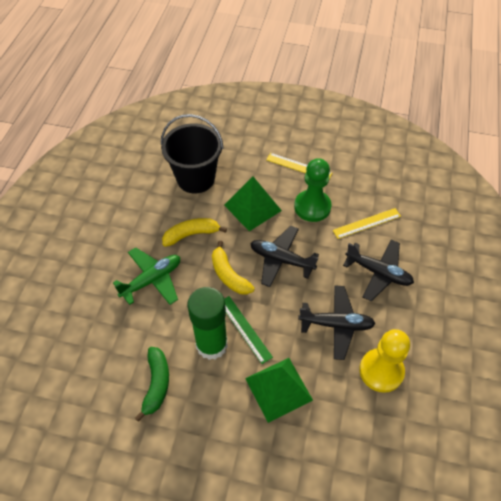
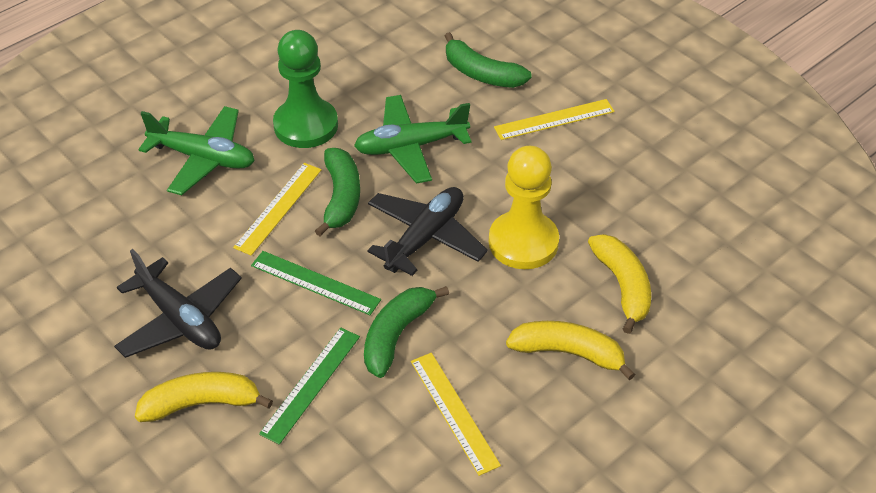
black bucket: [161,114,224,193] = 1 -> none = 0
black plane: [250,226,319,287] [298,285,376,360] [343,240,414,301] = 3 -> [114,249,242,358] [368,187,488,276] = 2
green banana: [135,347,169,422] = 1 -> [315,148,360,236] [364,286,449,378] [445,32,532,88] = 3
green glue stick: [187,287,228,360] = 1 -> none = 0
green plane: [113,247,180,305] = 1 -> [138,106,255,195] [354,95,471,184] = 2
green pyramid: [224,177,282,231] [245,358,313,423] = 2 -> none = 0
green ruler: [225,296,273,364] = 1 -> [251,251,381,315] [259,327,360,445] = 2
yellow banana: [162,218,227,247] [212,241,255,295] = 2 -> [135,372,273,422] [506,321,635,380] [588,234,651,334] = 3
yellow ruler: [266,153,332,179] [333,208,401,239] = 2 -> [233,163,322,256] [411,353,501,476] [494,99,615,140] = 3

